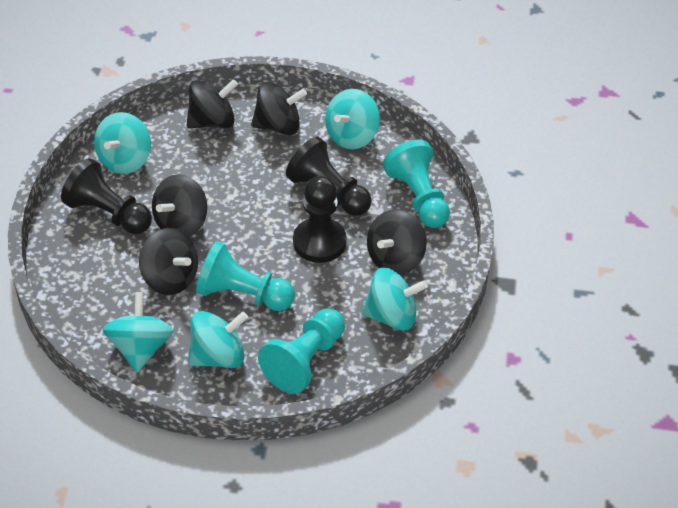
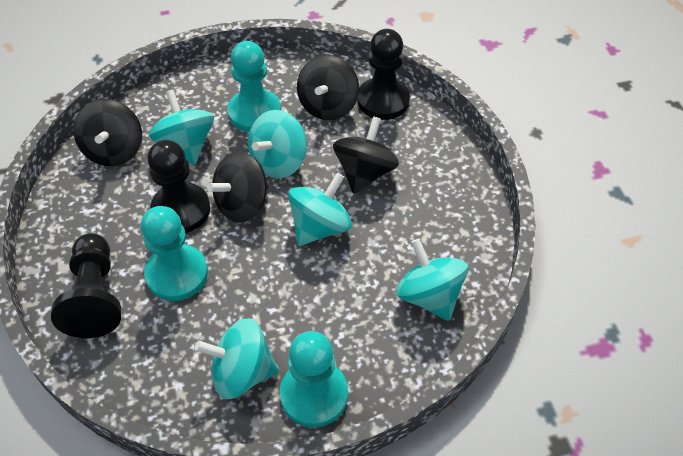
black spinning top: [139,228,198,295] [152,174,207,237] [186,79,238,128] [251,82,307,135] [367,209,427,275] = 5 -> [73,99,142,166] [207,151,268,223] [297,55,359,120] [333,116,399,194] = 4

